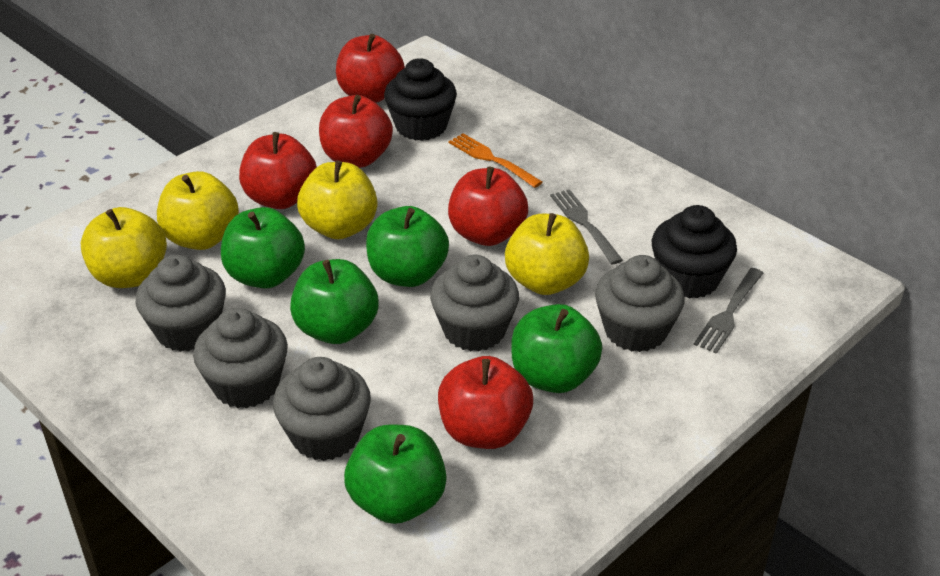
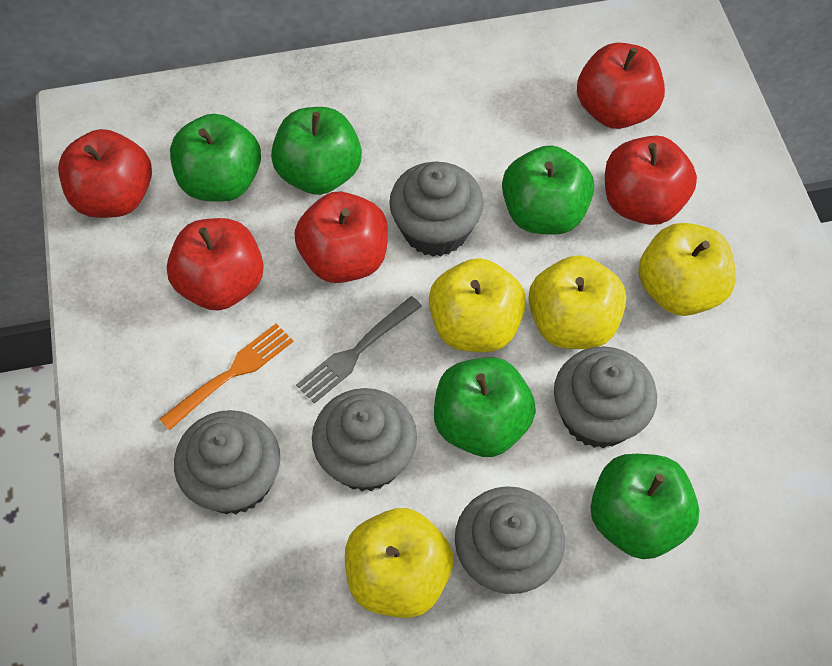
black cupcake: [384,58,457,141] [651,205,737,299] = 2 -> none = 0
grey fork: [550,189,623,264] [694,268,764,354] = 2 -> [296,296,422,404] = 1

